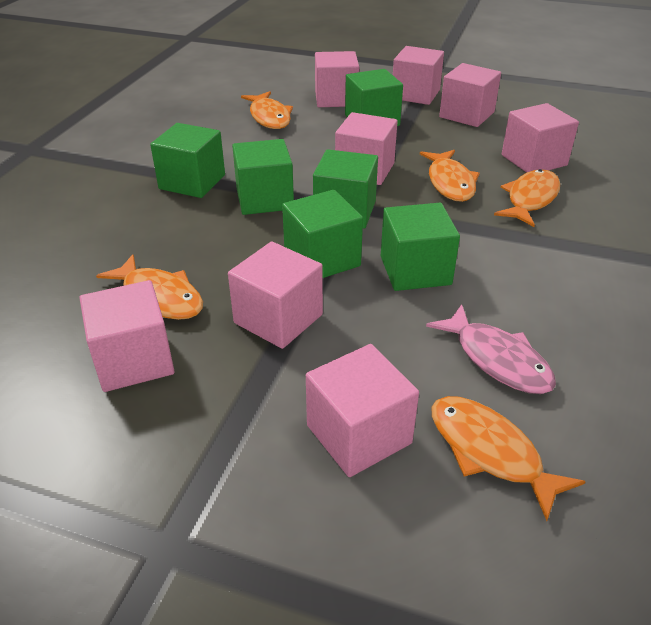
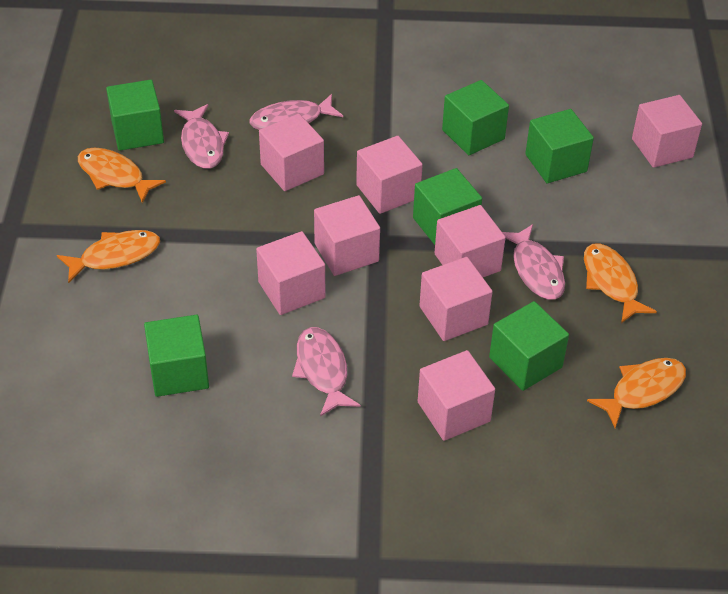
orange fish: [96,254,203,320] [241,91,293,129] [420,150,480,202] [431,396,586,521] [494,169,560,227] = 5 -> [57,230,160,283] [78,147,166,203] [584,243,657,323] [587,358,686,428] = 4
pink fish: [426,304,556,394] = 1 -> [174,104,229,169] [249,94,343,130] [292,327,361,417] [502,224,565,300] = 4

